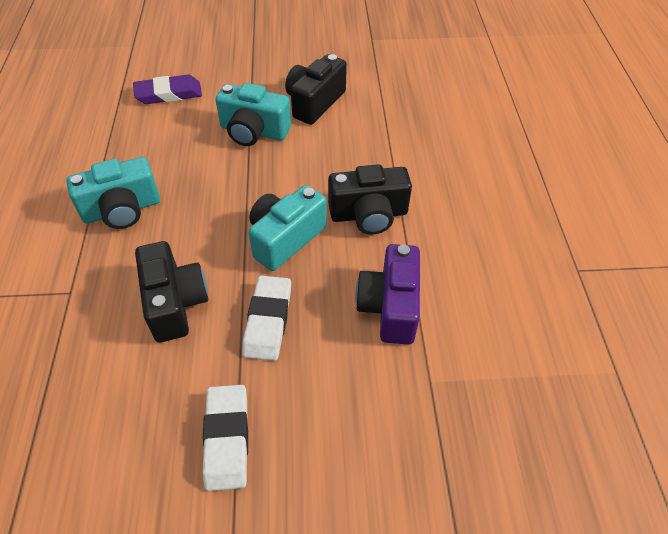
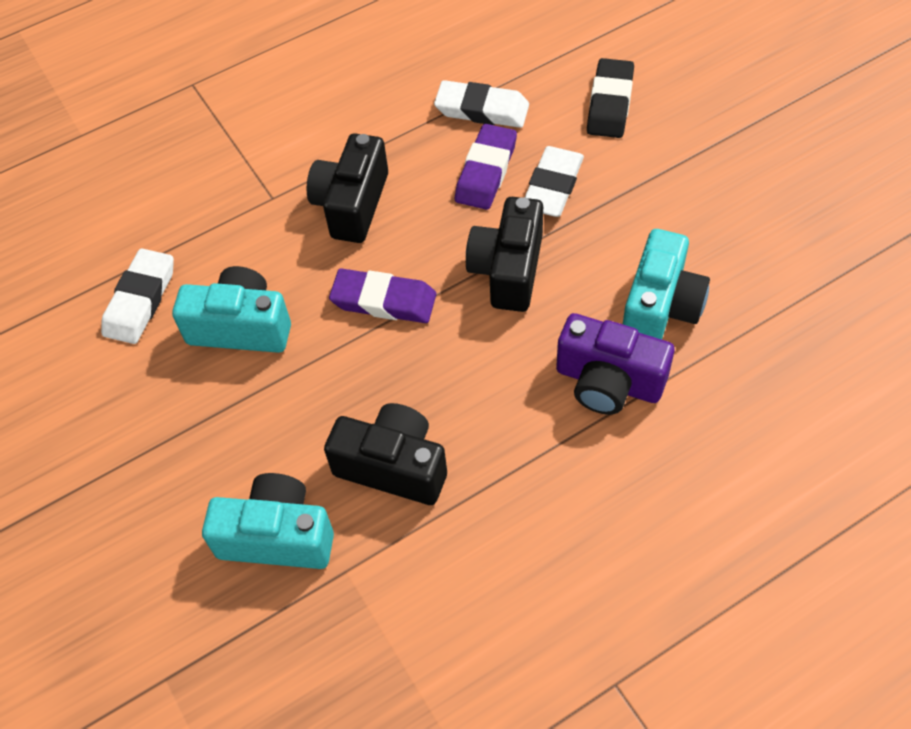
black eraser: none = 0 -> [587,58,634,138] = 1
purple eraser: [133,75,202,104] = 1 -> [329,269,436,323] [455,124,517,210] = 2
white eraser: [202,385,248,491] [242,276,291,361] = 2 -> [101,249,174,344] [434,80,529,128] [524,146,584,217] = 3

